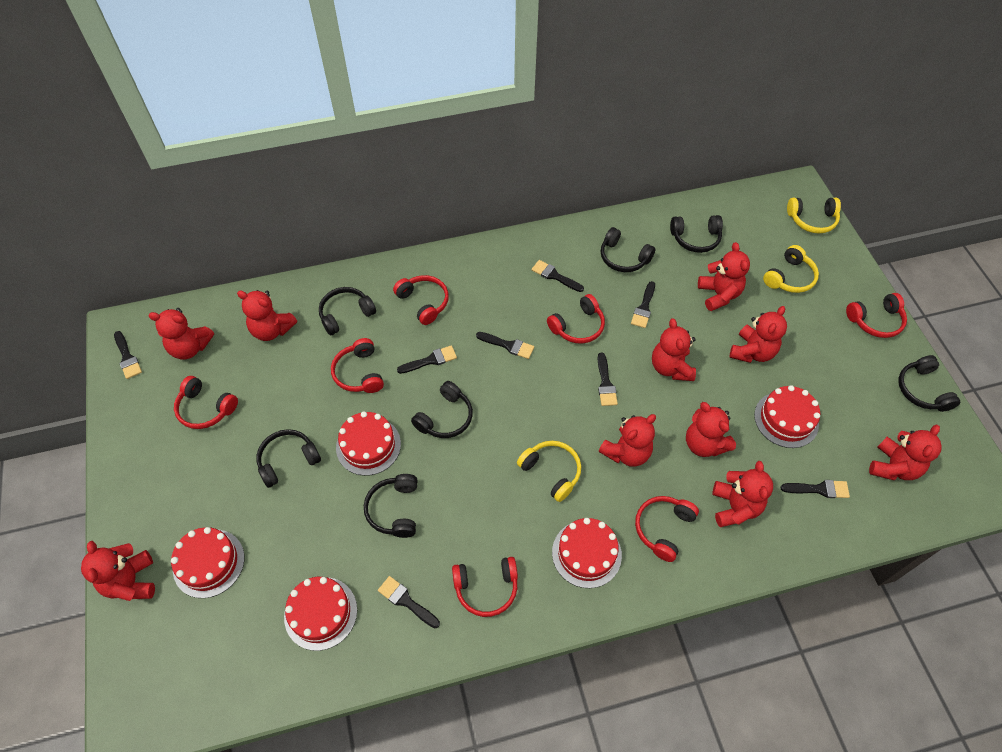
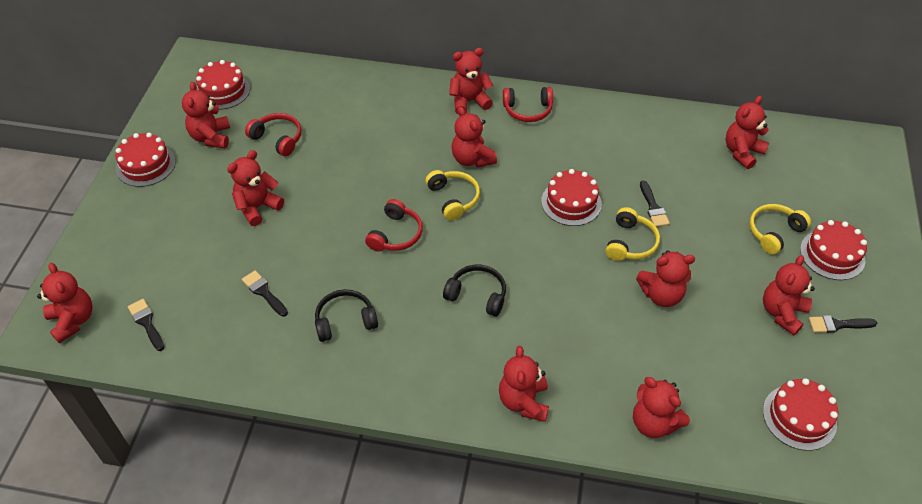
black brush: [114,331,142,379] [378,576,440,628] [397,345,457,374] [476,332,534,359] [532,260,584,292] [598,353,618,406] [631,281,655,328] [781,480,850,498] = 8 -> [128,299,165,351] [242,270,288,317] [640,181,670,227] [809,315,877,333] = 4
black headphones: [256,429,321,488] [319,287,376,335] [364,474,418,538] [411,381,473,438] [601,227,655,272] [670,215,723,253] [898,355,960,412] = 7 -> [315,289,378,342] [443,265,506,316] = 2
red headphones: [174,376,238,429] [331,338,384,393] [393,275,449,325] [452,557,518,617] [547,294,605,343] [635,496,699,562] [846,293,907,338] = 7 -> [245,113,301,156] [365,199,423,252] [503,87,553,122] = 3

